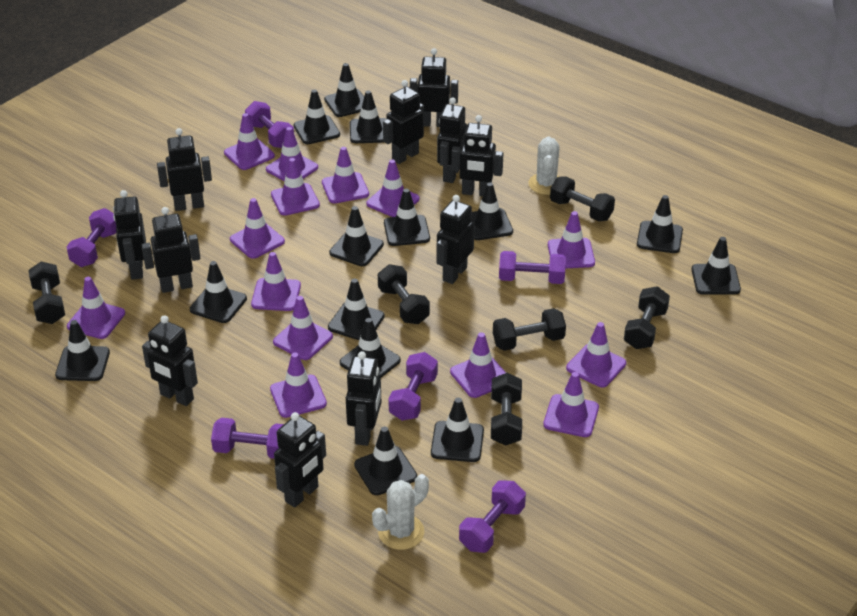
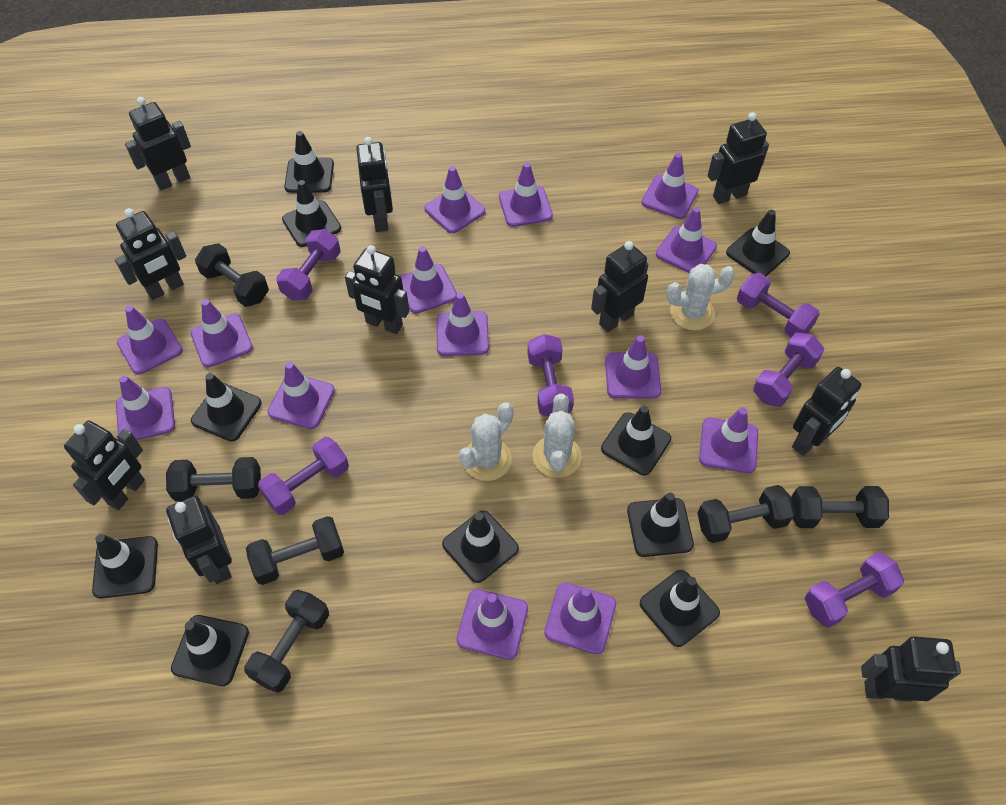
black robot: [113,190,146,280] [142,207,200,293] [142,315,198,406] [157,128,212,211] [274,412,326,508] [346,351,381,446] [383,80,424,164] [410,48,458,127] [436,195,474,284] [437,97,467,183] [451,115,503,197] = 11 -> [64,421,145,510] [115,208,186,300] [125,97,191,191] [166,496,232,584] [345,245,409,334] [356,137,393,232] [591,241,648,332] [708,112,769,204] [792,367,861,456] [861,636,961,701] = 10
black traffic cone: [55,320,110,381] [190,261,247,323] [293,89,340,144] [324,63,364,117] [328,278,385,340] [329,206,384,266] [340,318,401,377] [350,90,387,143] [354,426,417,495] [384,189,430,246] [431,398,484,462] [471,182,513,240] [637,195,683,253] [692,237,741,295] = 14 -> [92,534,158,599] [171,615,249,686] [191,373,262,441] [282,180,341,247] [284,131,334,193] [442,511,519,583] [601,406,671,475] [627,492,694,557] [640,570,720,647] [726,210,790,276] = 10
white cactus: [372,474,429,550] [528,137,560,195] = 2 -> [459,403,514,481] [532,394,582,478] [666,264,735,330] = 3

